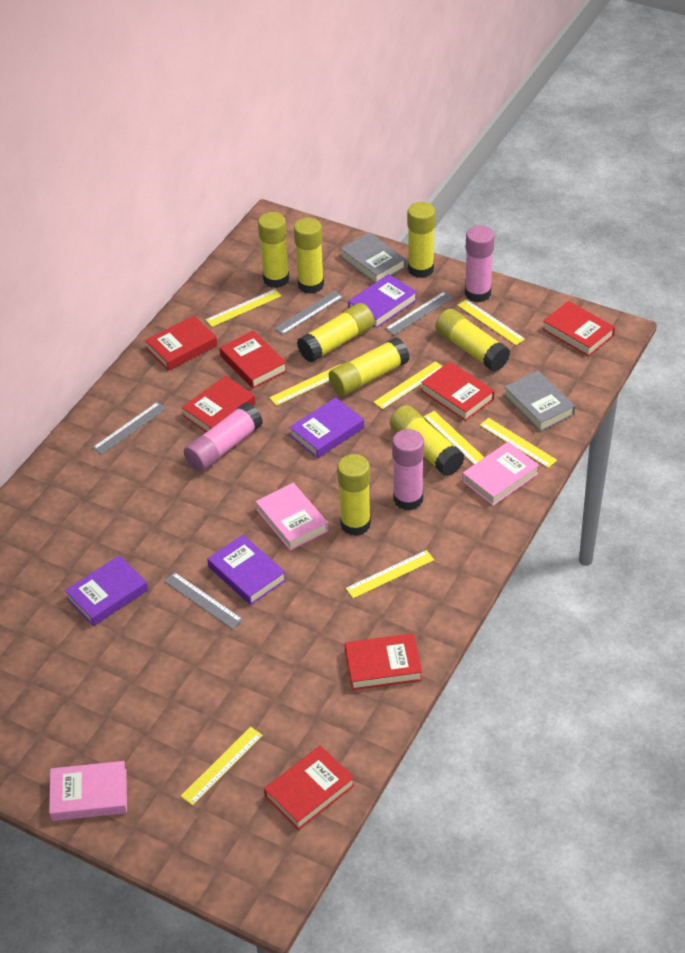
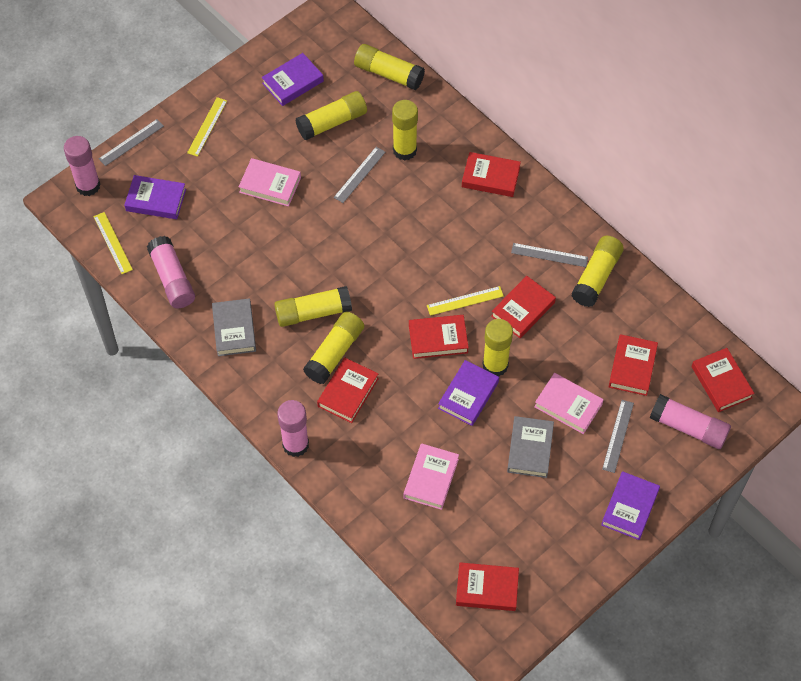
pink glue stick: [184,402,263,472] [392,429,424,510] [465,226,494,302] = 3 -> [64,136,101,196] [147,236,195,308] [277,400,309,457] [650,394,731,449] = 4
yellow glue stick: [258,212,289,288] [294,217,324,294] [297,303,374,363] [329,338,409,396] [337,454,371,536] [390,405,465,476] [407,202,435,278] [435,309,510,371] = 8 -> [274,286,352,327] [296,91,367,140] [303,312,364,384] [354,44,425,90] [392,100,418,161] [483,319,513,376] [572,236,624,307] = 7
yellow ruler: [181,727,263,805] [205,289,281,327] [269,364,341,406] [346,550,434,598] [373,361,443,409] [423,411,485,464] [457,299,525,345] [480,418,557,468] = 8 -> [93,212,133,274] [187,97,227,157] [427,286,504,316] = 3

